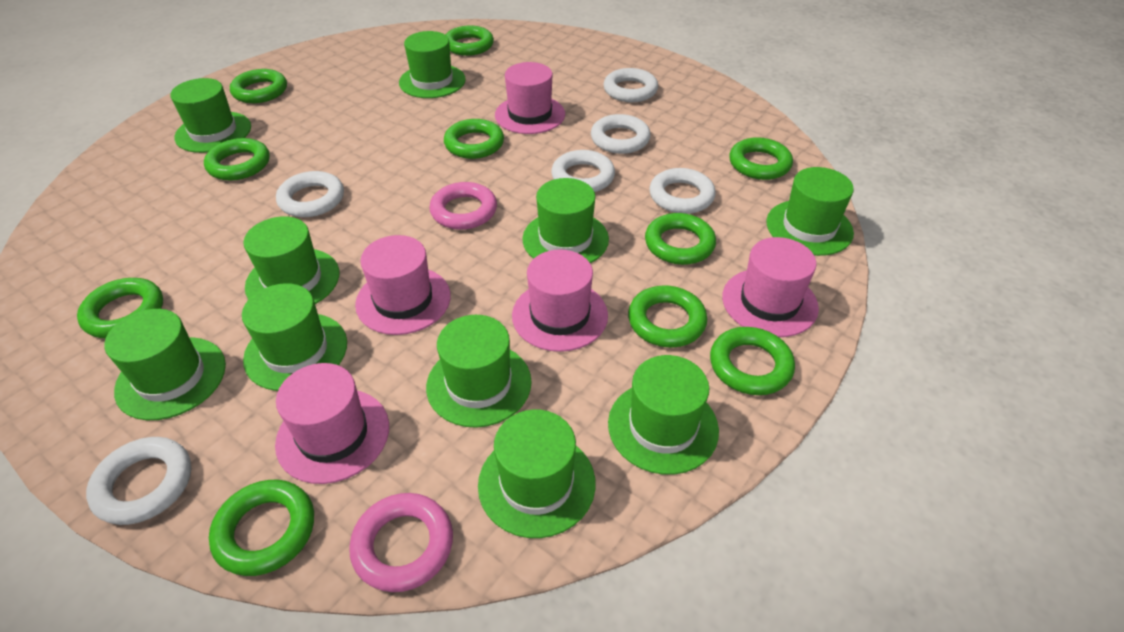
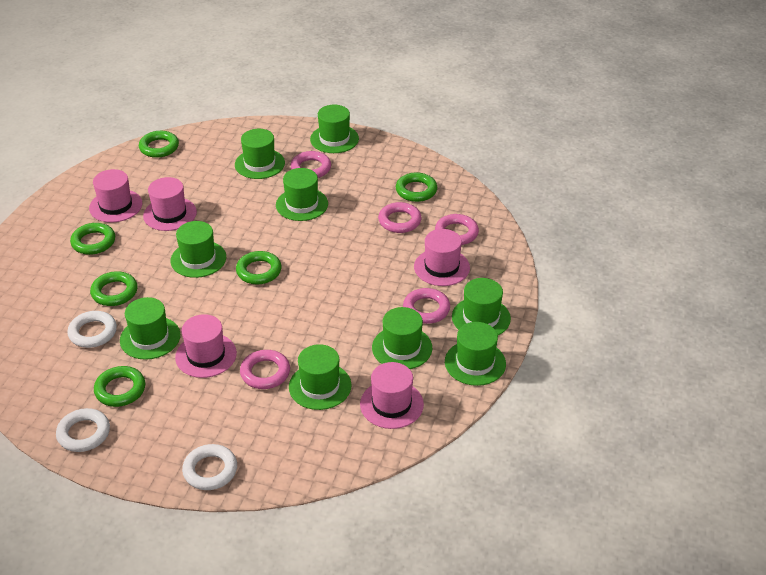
green hat: [105,309,226,420] [170,78,251,153] [242,283,347,391] [244,216,339,304] [399,31,466,98] [426,315,532,428] [478,409,596,538] [522,178,609,263] [608,355,719,475] [766,167,854,256] = 10 -> [120,297,180,360] [170,221,226,278] [235,129,285,179] [276,168,328,221] [289,344,352,410] [310,105,359,153] [372,307,432,369] [445,322,506,386] [452,278,511,335] = 9
green ring: [77,278,163,338] [204,138,270,180] [209,480,314,576] [230,69,287,103] [444,119,504,159] [446,26,494,56] [628,286,707,347] [645,213,716,265] [710,327,795,395] [729,137,793,180] = 10 -> [70,223,115,255] [90,271,138,306] [94,366,145,407] [139,131,179,158] [236,251,282,284] [396,172,437,202] = 6
pink ring: [349,493,453,592] [429,182,497,230] = 2 -> [240,350,290,389] [290,151,331,178] [378,202,421,233] [403,288,450,324] [435,214,479,245] = 5
white ring: [86,437,191,525] [276,171,344,217] [551,150,615,192] [591,114,651,154] [604,68,658,102] [649,168,716,214] = 6 -> [56,408,110,452] [67,311,117,348] [182,444,237,490] = 3

